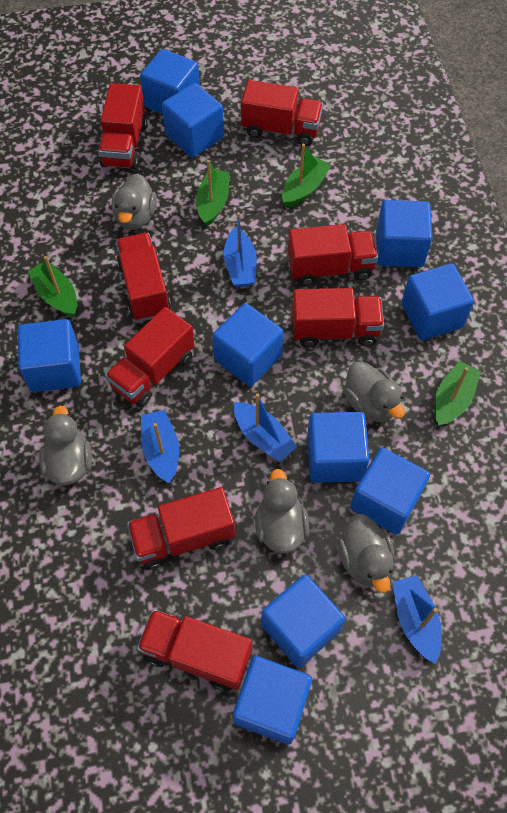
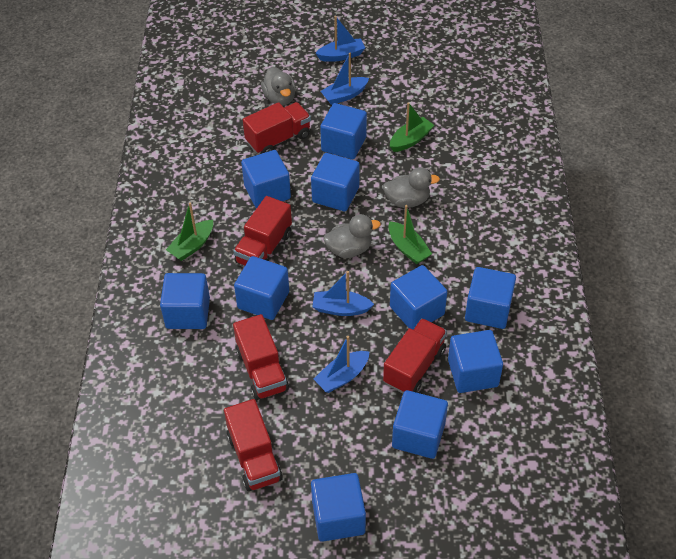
green boat: [28,256,77,317] [196,160,229,226] [282,144,331,207] [434,361,481,426] = 4 -> [166,202,213,261] [388,205,432,264] [390,102,434,152] = 3
grey duck: [39,406,92,485] [112,173,157,230] [255,469,309,553] [337,514,394,593] [344,361,405,422] = 5 -> [261,67,296,106] [324,214,381,258] [383,167,440,208] = 3
red truck: [98,83,147,170] [105,307,195,407] [116,233,171,321] [127,487,235,570] [137,609,252,691] [241,80,323,146] [288,224,378,286] [292,288,384,348] = 8 -> [224,399,283,491] [233,196,292,266] [233,314,289,400] [243,102,311,154] [383,318,447,393] = 5

